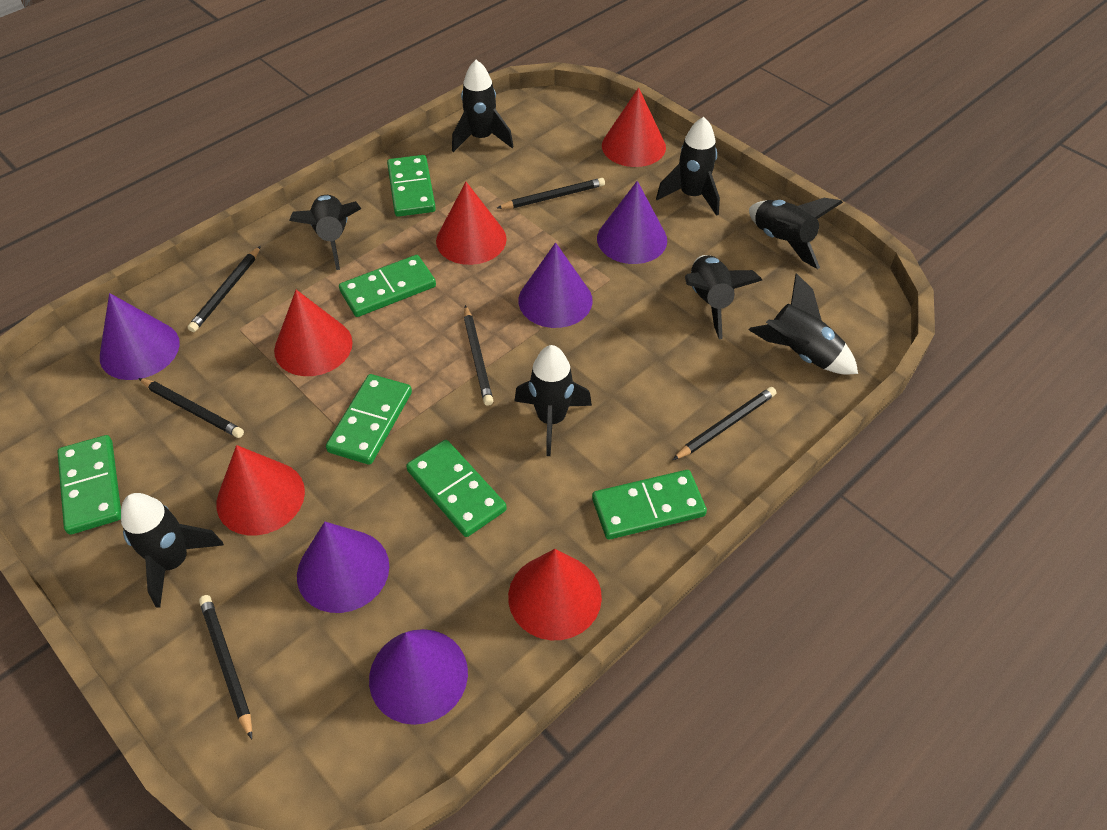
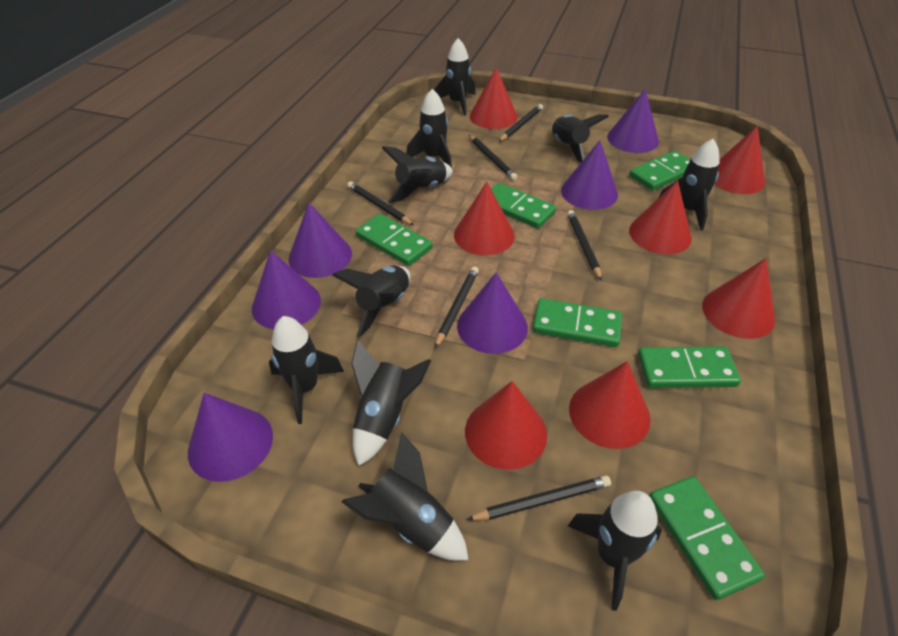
black rocket: [121,493,224,608] [289,195,361,270] [452,60,514,152] [514,345,592,456] [656,117,720,216] [685,255,762,339] [749,198,843,269] [749,273,858,375] = 8 -> [269,316,344,424] [332,265,410,338] [342,432,468,561] [352,340,431,467] [382,146,453,203] [406,89,452,168] [435,38,476,116] [552,114,609,163] [568,491,662,611] [659,139,720,231] = 10
purple cone: [100,293,180,380] [297,522,389,613] [369,629,468,725] [518,242,593,328] [597,181,667,264] = 5 -> [188,393,273,482] [252,250,321,329] [288,203,352,278] [457,272,528,354] [561,140,618,210] [607,89,659,153] = 6
red cone: [216,445,305,535] [274,290,353,376] [436,182,507,265] [508,549,602,640] [602,88,666,167] = 5 -> [454,182,515,255] [465,381,547,470] [470,68,518,129] [569,361,651,449] [629,180,692,254] [702,258,775,339] [714,126,765,194] = 7

